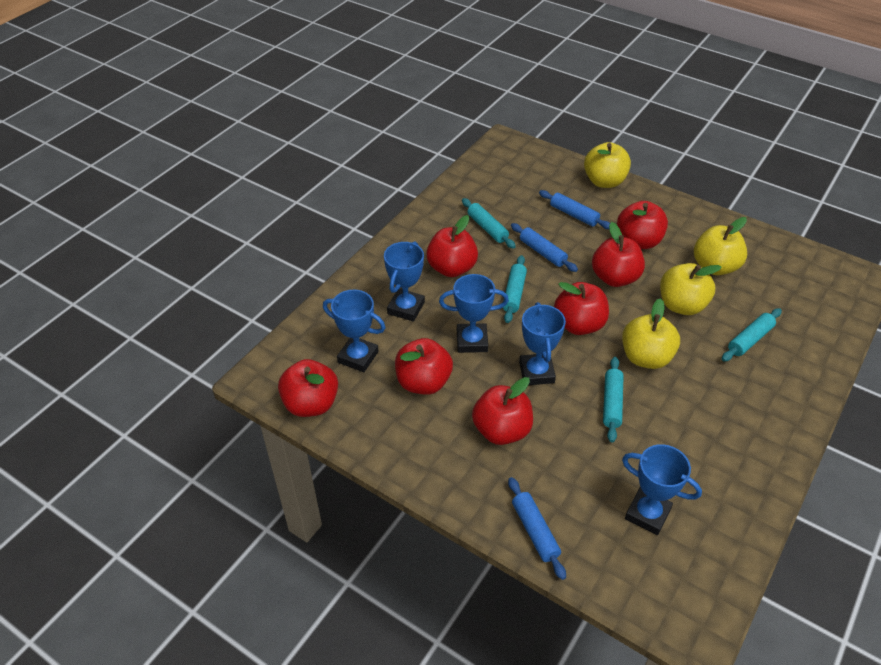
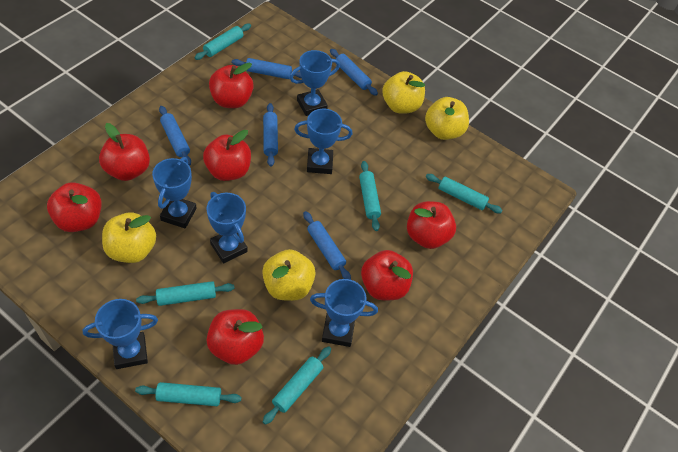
blue rolling pin: [508,477,566,580] [511,223,578,272] [539,190,610,229] = 3 -> [159,106,191,166] [232,58,302,79] [263,103,278,166] [303,211,351,280] [330,49,378,96] = 5
blue trophy: [323,290,386,372] [384,241,425,322] [439,274,509,353] [519,302,566,385] [622,444,702,535] = 5 -> [83,299,158,369] [152,157,197,228] [206,192,248,263] [290,50,340,116] [294,109,353,174] [310,279,378,347] = 6
turquoise rolling pin: [462,198,516,249] [503,255,527,323] [603,357,624,443] [722,308,782,362] = 4 -> [135,382,242,406] [136,281,235,306] [194,24,251,60] [263,346,331,425] [359,161,381,231] [426,174,503,213] = 6

